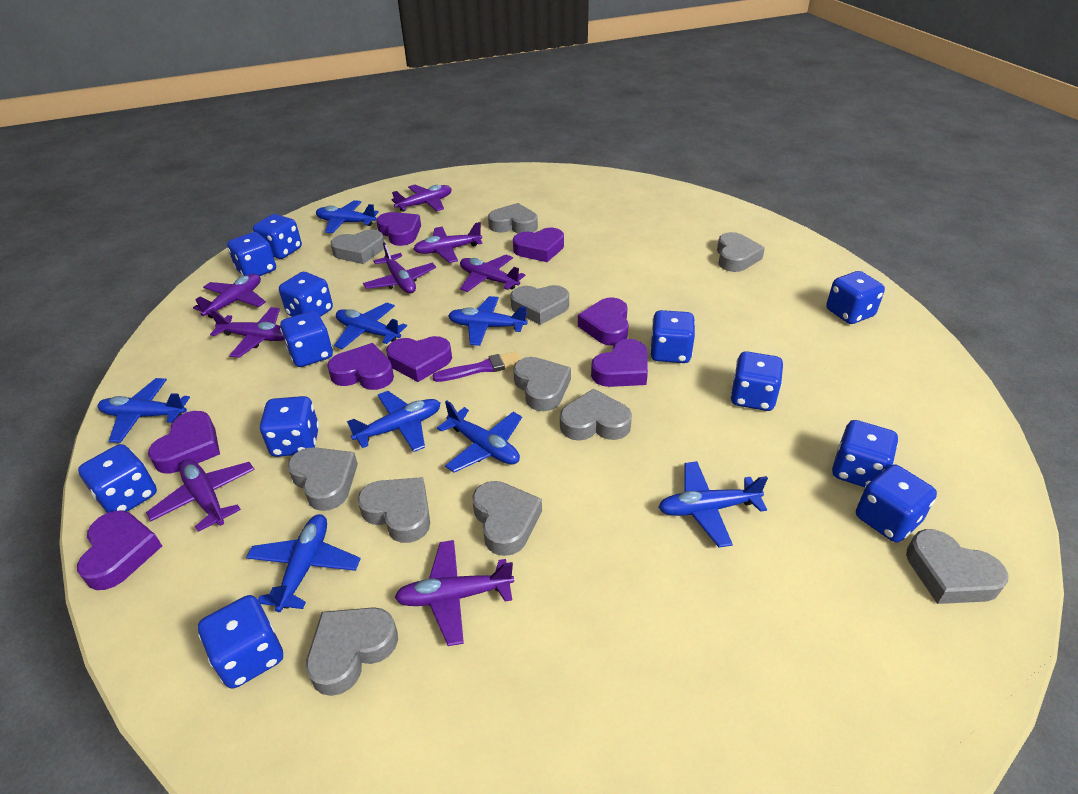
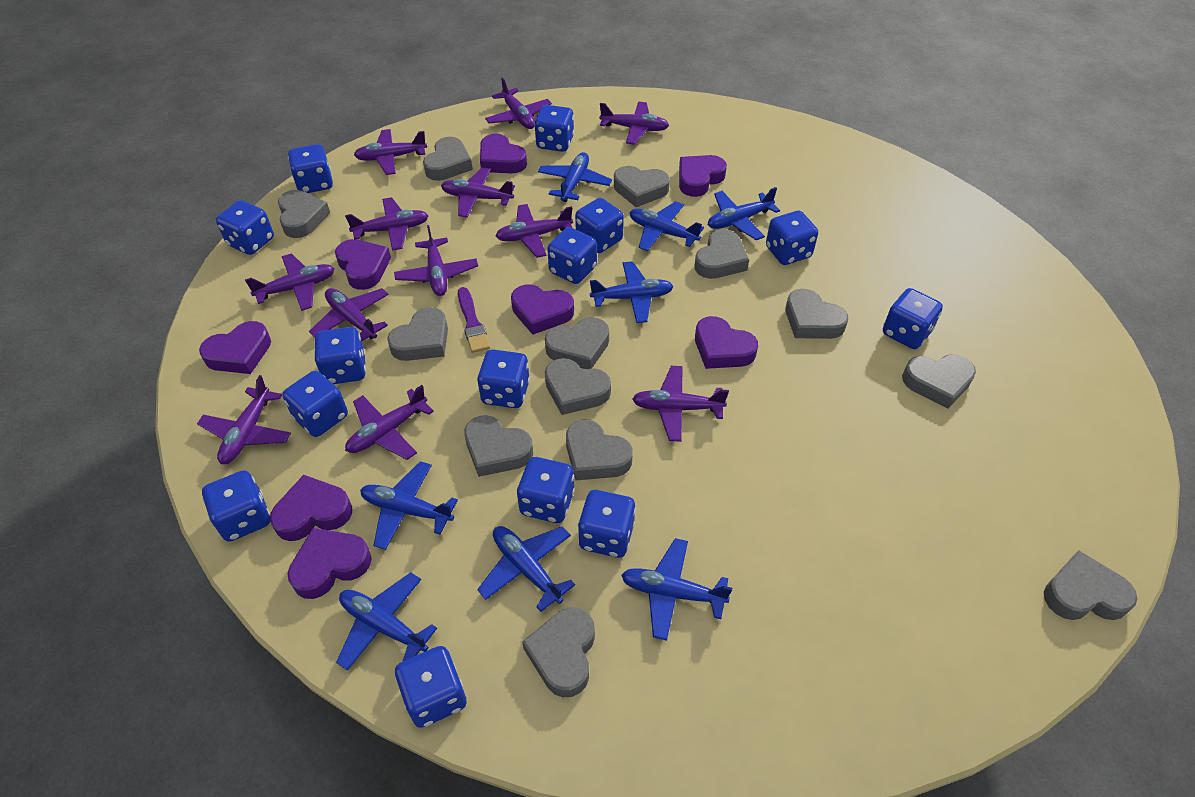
blue dice: [78,444,157,513] [198,595,283,689] [227,232,276,276] [253,214,302,259] [260,396,319,457] [279,272,333,317] [280,311,333,367] [650,310,695,363] [730,351,783,411] [826,271,885,324] [832,420,898,487] [856,464,937,542] = 12 -> [202,470,270,542] [216,200,274,255] [282,371,348,437] [288,144,333,193] [314,327,366,384] [395,646,467,728] [477,349,530,408] [517,457,575,523] [534,105,574,152] [547,227,597,284] [575,198,624,253] [578,490,636,558] [766,211,818,265] [883,288,943,349] = 14
grey heart: [288,447,358,511] [306,607,398,696] [331,230,384,264] [358,477,430,543] [472,481,542,556] [488,203,538,233] [510,285,569,325] [513,357,571,411] [560,389,632,441] [717,232,765,272] [906,529,1008,604] = 11 -> [278,190,330,238] [387,307,448,361] [423,137,473,181] [464,415,533,477] [522,607,595,697] [545,317,609,369] [545,358,611,415] [566,420,633,481] [614,166,670,207] [694,229,749,279] [786,289,848,339] [902,354,976,409] [1044,550,1137,620] = 13
purple plane: [146,459,255,532] [193,274,266,318] [210,307,284,358] [363,242,436,293] [392,185,452,212] [394,540,514,646] [413,222,483,263] [460,255,526,292] = 8 -> [197,375,291,464] [245,253,335,311] [309,288,389,341] [345,197,429,251] [345,385,434,460] [354,129,427,175] [394,225,478,296] [441,167,515,217] [485,77,552,129] [496,204,573,258] [600,102,669,145] [632,366,729,442] = 12

